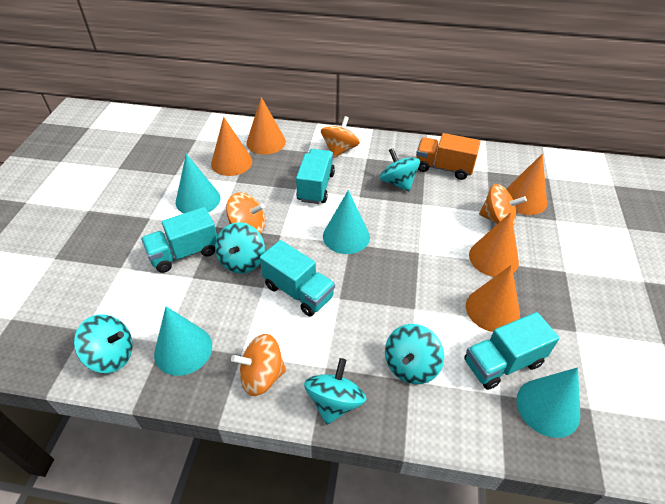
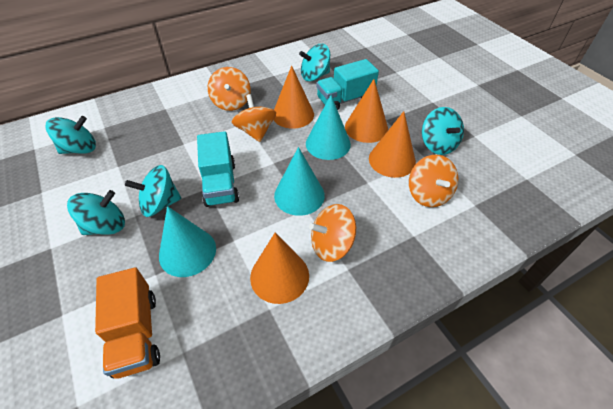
orange cone: [211,117,252,176] [246,97,286,154] [466,265,520,332] [469,212,519,277] [506,154,547,215] = 5 -> [250,233,309,304] [274,66,314,129] [345,79,388,143] [369,111,416,178] = 4
turquoise cone: [154,306,212,376] [176,154,220,213] [323,190,370,254] [516,367,580,438] = 4 -> [159,206,216,277] [274,147,325,216] [306,95,351,160] = 3
turquoise truck: [141,207,217,273] [260,240,335,317] [296,149,335,204] [464,312,560,390] = 4 -> [197,131,239,207] [316,59,379,110] = 2

